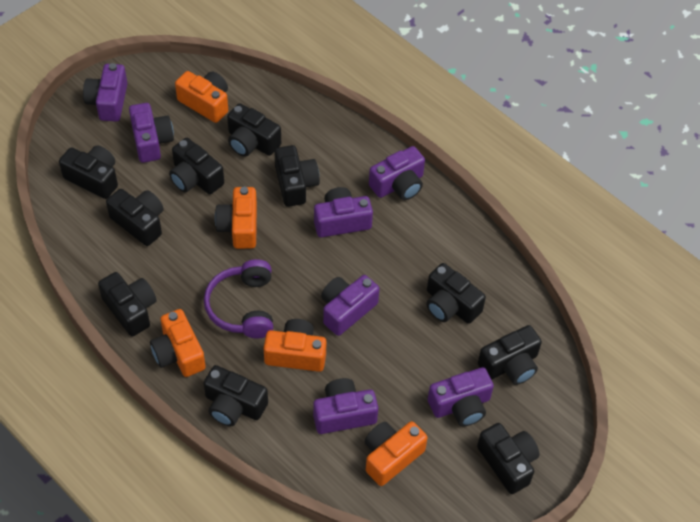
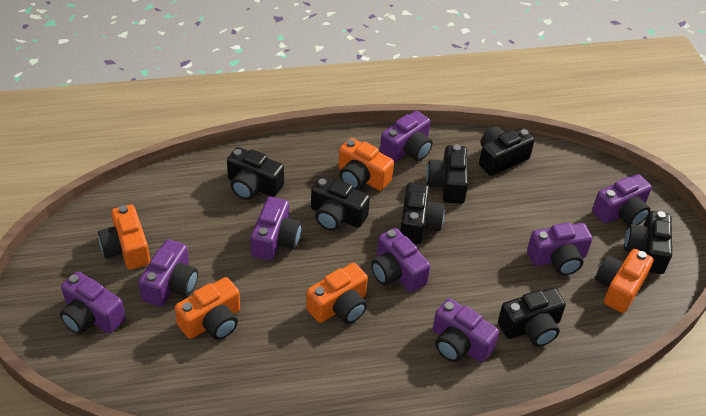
black camera: [59,145,118,199] [98,272,157,336] [106,189,163,246] [169,138,224,194] [204,365,268,426] [227,103,281,157] [274,145,320,207] [427,263,486,324] [477,423,539,494] [478,325,542,385] = 10 -> [227,147,284,200] [311,176,370,231] [400,182,445,244] [426,145,468,204] [479,126,535,176] [498,288,566,347] [624,211,672,274] = 7
purple camera: [83,63,128,122] [129,103,174,163] [313,378,378,434] [314,187,373,237] [321,275,380,336] [369,146,425,200] [428,367,494,426] = 7 -> [60,271,125,334] [139,239,198,307] [251,197,302,261] [371,228,430,292] [380,111,433,162] [433,298,499,362] [527,223,592,275] [592,174,652,226] = 8
purple headphones: [204,259,273,338] = 1 -> none = 0

